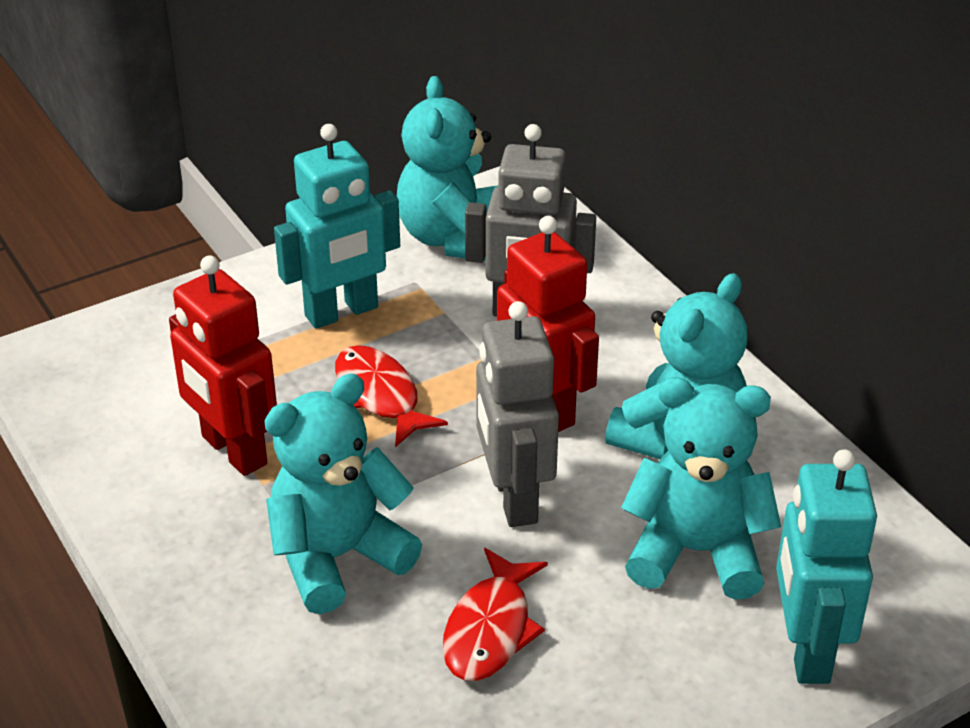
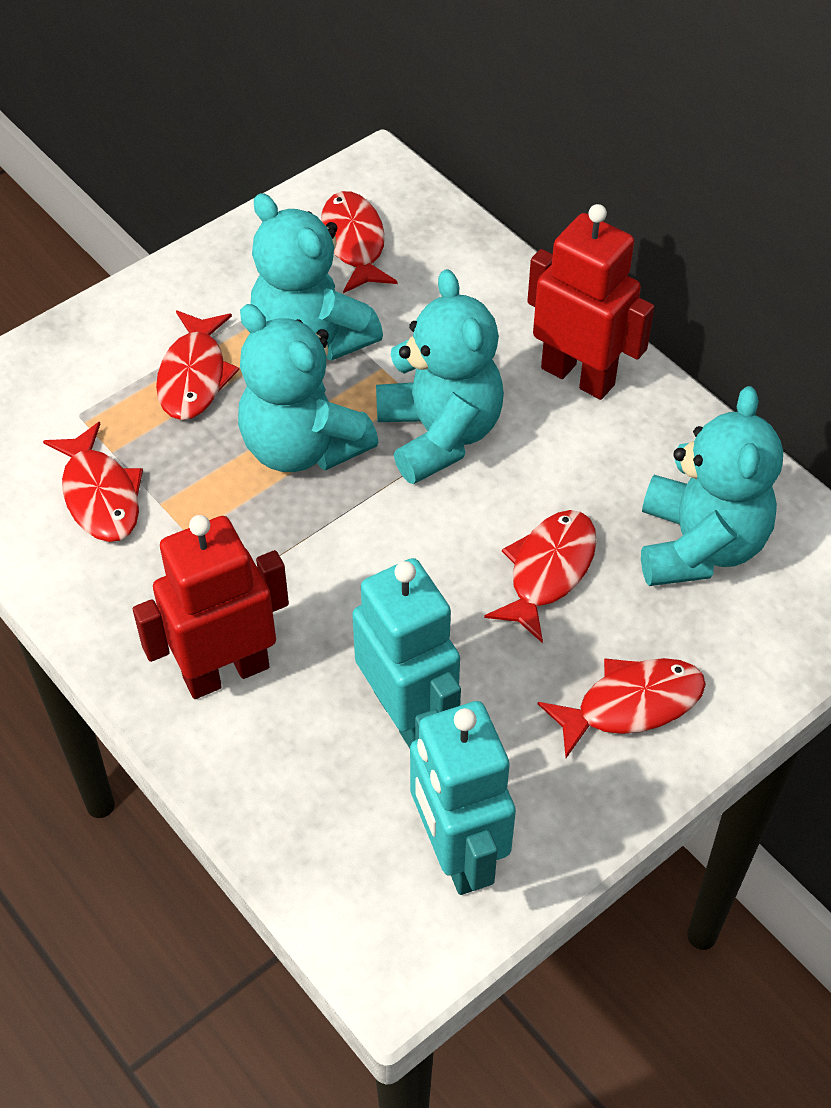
grey robot: [465,124,596,316] [476,301,559,527] = 2 -> none = 0
red fish: [335,345,448,447] [443,548,548,681] = 2 -> [43,422,143,542] [156,311,240,420] [321,191,397,293] [484,510,597,643] [538,658,706,758] = 5

